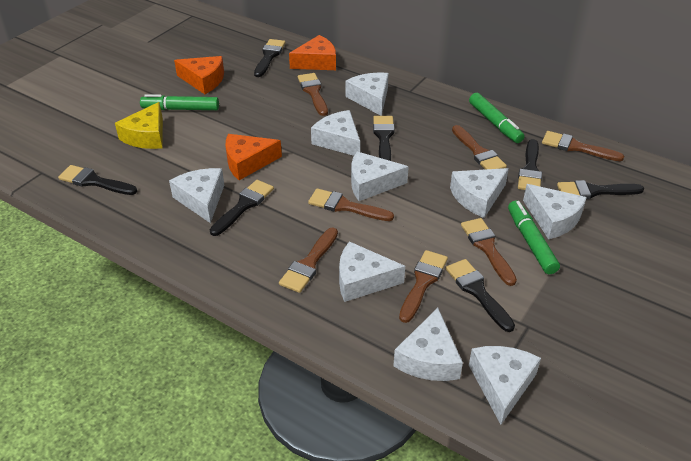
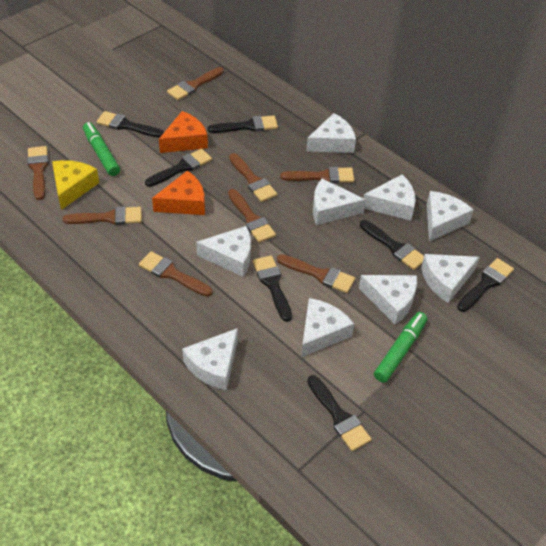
brown brush: [279,228,338,293] [298,73,328,116] [308,188,394,221] [399,250,448,323] [452,125,507,169] [461,218,517,286] [542,131,624,161] = 7 -> [27,146,49,200] [63,206,142,225] [139,251,212,297] [167,67,224,100] [228,189,276,243] [229,153,277,202] [277,254,355,293] [280,167,354,183] = 8
green marker: [140,94,219,110] [469,93,524,143] [508,201,560,274] = 3 -> [83,122,120,176] [374,312,427,383] = 2
orange cheese: [174,56,224,94] [226,134,282,180] [289,35,336,70] = 3 -> [152,171,205,215] [159,111,208,153] = 2

